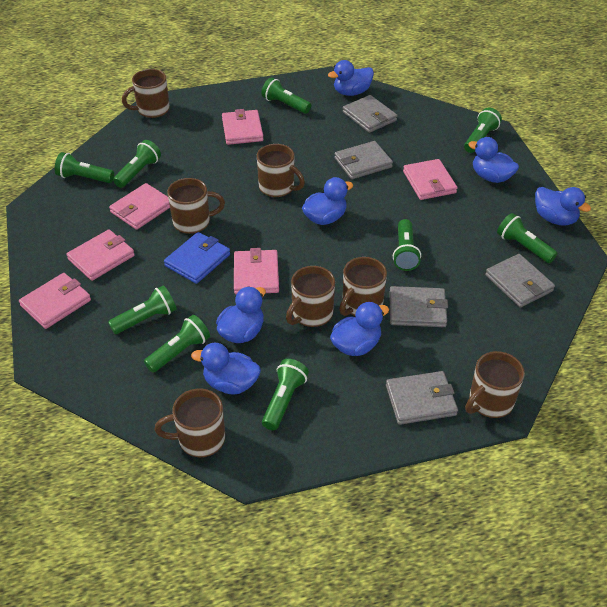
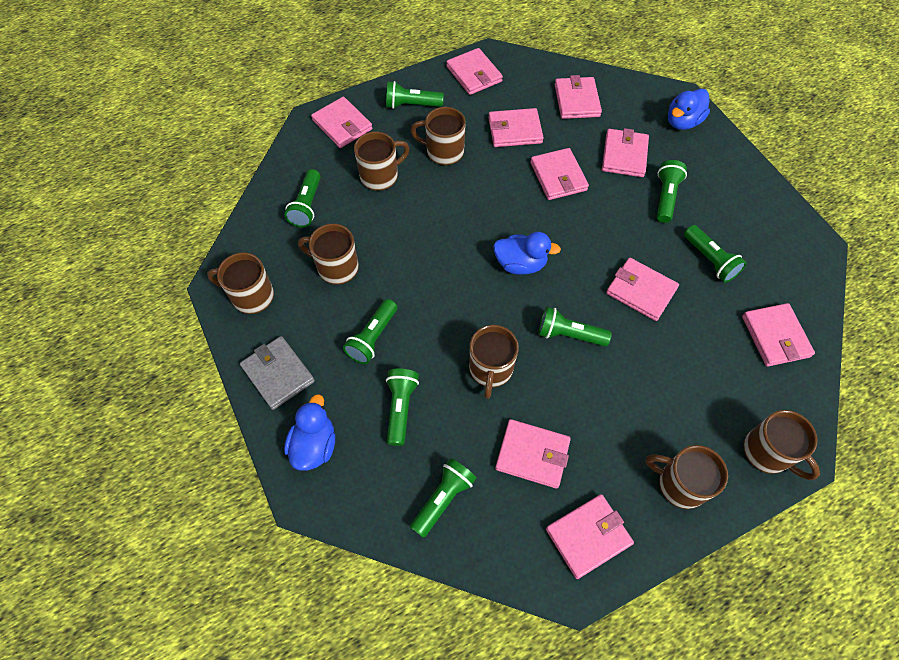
blue duck: [191,343,261,394] [216,286,266,343] [302,177,353,225] [328,60,374,96] [330,302,389,356] [468,137,519,183] [535,187,591,226] = 7 -> [284,394,335,470] [493,232,561,275] [668,89,710,130] = 3
blue wallet: [164,232,230,284] = 1 -> none = 0
green flashlight: [55,152,114,183] [108,285,176,334] [113,140,161,188] [144,315,210,373] [261,77,311,114] [262,359,309,430] [393,219,421,271] [464,108,502,153] [497,213,558,263] = 9 -> [284,169,321,227] [343,299,397,364] [386,81,444,109] [386,369,419,446] [410,458,476,538] [538,307,612,347] [657,160,687,223] [684,225,747,283] = 8
grey wallet: [335,141,393,179] [343,95,397,133] [386,371,458,425] [389,286,448,327] [485,254,555,308] = 5 -> [240,336,315,410] = 1
pink wallet: [19,273,91,329] [66,230,135,281] [109,183,170,230] [222,109,264,145] [234,248,279,294] [403,159,457,200] = 6 -> [311,97,372,148] [446,48,503,95] [488,108,544,147] [495,419,571,489] [530,148,589,200] [546,494,634,579] [555,75,602,119] [602,128,649,177] [606,258,679,321] [742,303,815,367] = 10

